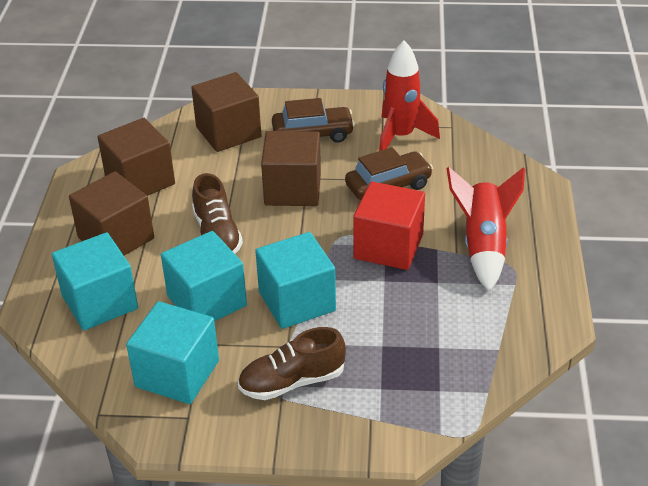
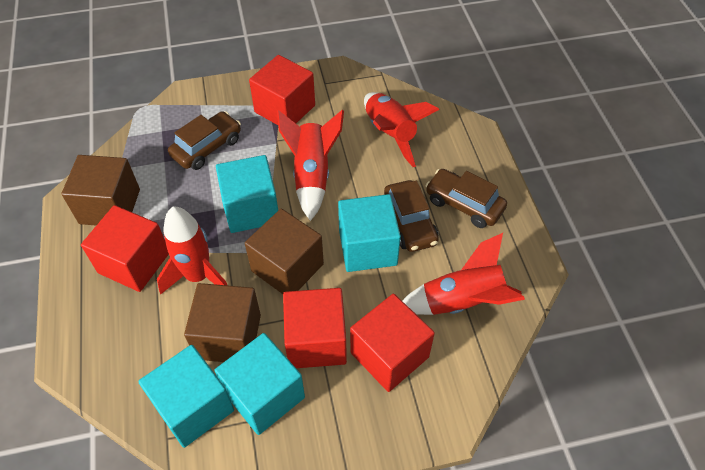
brown car: [272,98,355,143] [345,147,433,200] = 2 -> [168,111,241,170] [384,180,439,252] [425,169,507,228] = 3
brown cube: [69,171,154,255] [98,118,175,196] [191,72,262,152] [261,131,321,206] = 4 -> [61,155,140,225] [184,283,261,362] [245,209,324,294] = 3
brown shoe: [192,173,243,254] [238,327,346,400] = 2 -> none = 0
red cube: [353,182,425,270] = 1 -> [81,205,169,292] [249,55,315,125] [283,288,347,368] [350,294,435,392] = 4
red rocket: [379,40,440,151] [446,167,525,292] = 2 -> [157,207,228,295] [277,110,344,221] [364,92,440,167] [403,233,525,315] = 4

